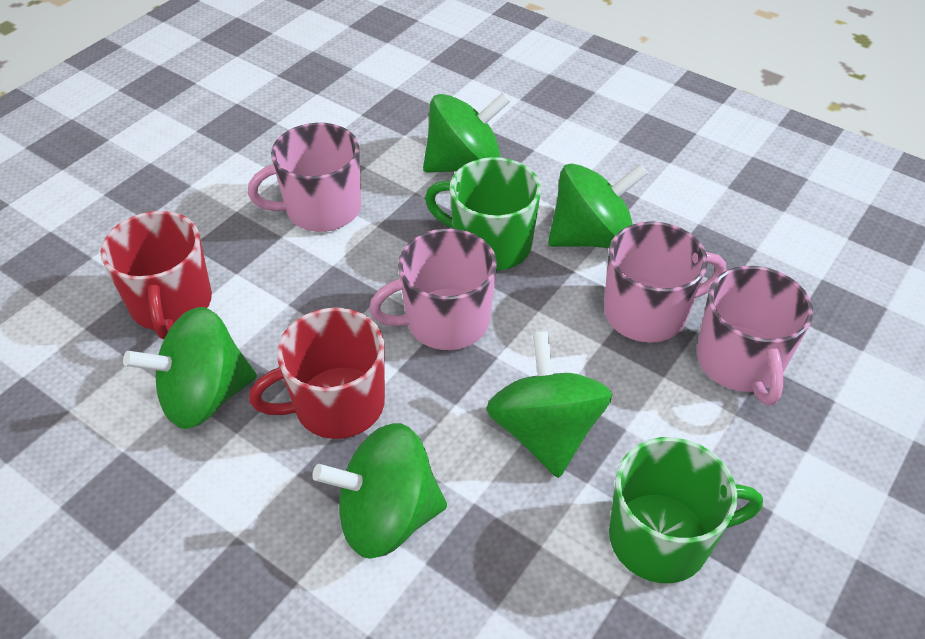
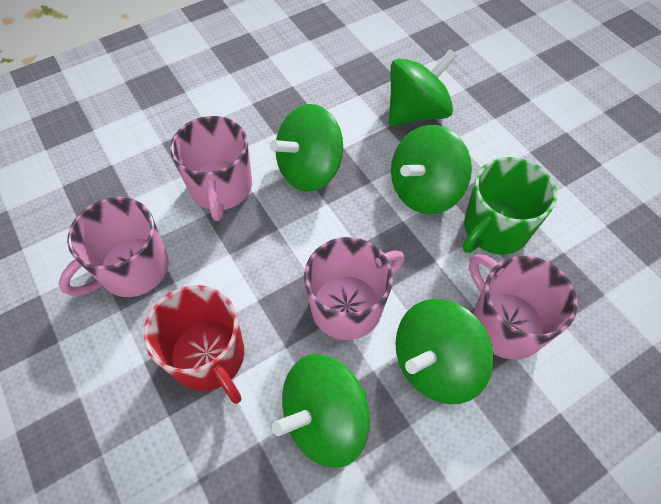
green mug: [425,157,541,271] [609,437,763,583] = 2 -> [463,157,557,254] = 1
red mug: [100,211,212,339] [249,308,385,439] = 2 -> [143,285,244,404] = 1

